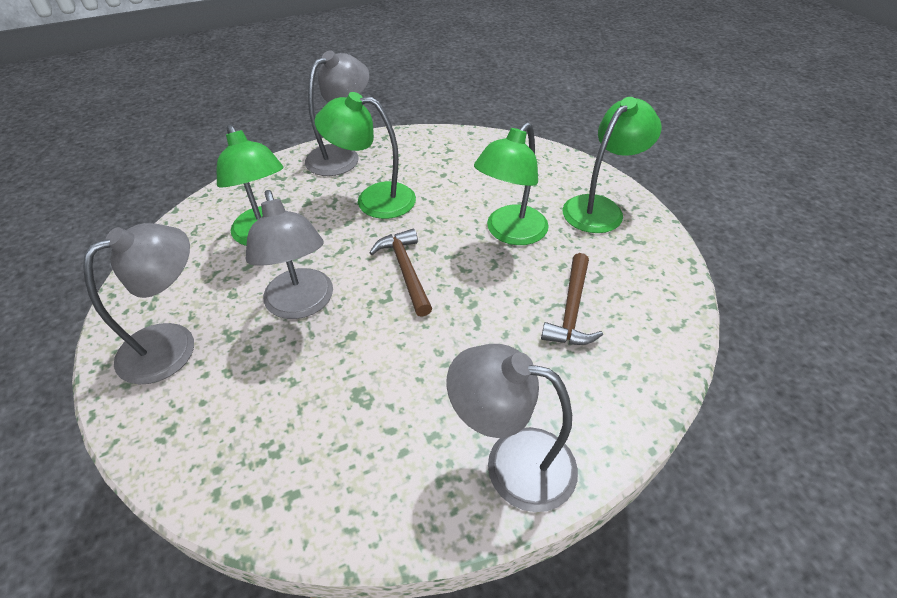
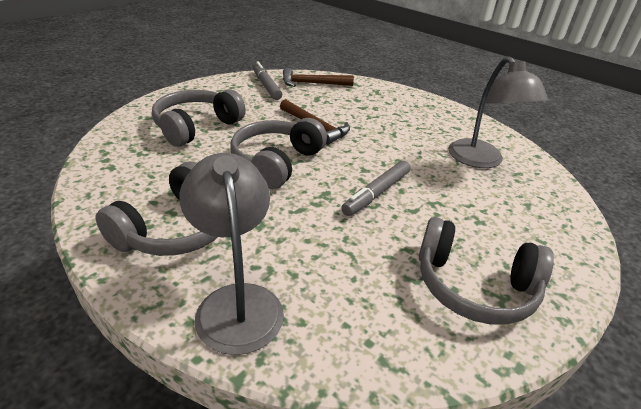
green lamp: [217,124,286,246] [314,92,416,219] [474,123,549,245] [563,97,661,233] = 4 -> none = 0
grey headphones: none = 0 -> [96,161,217,256] [152,89,246,147] [230,118,327,189] [419,217,554,325] = 4
grey lamp: [83,223,194,384] [245,190,333,319] [305,50,369,176] [447,344,578,512] = 4 -> [179,153,284,355] [448,57,548,168] = 2
grey marker: none = 0 -> [253,61,282,100] [341,160,410,216] = 2

